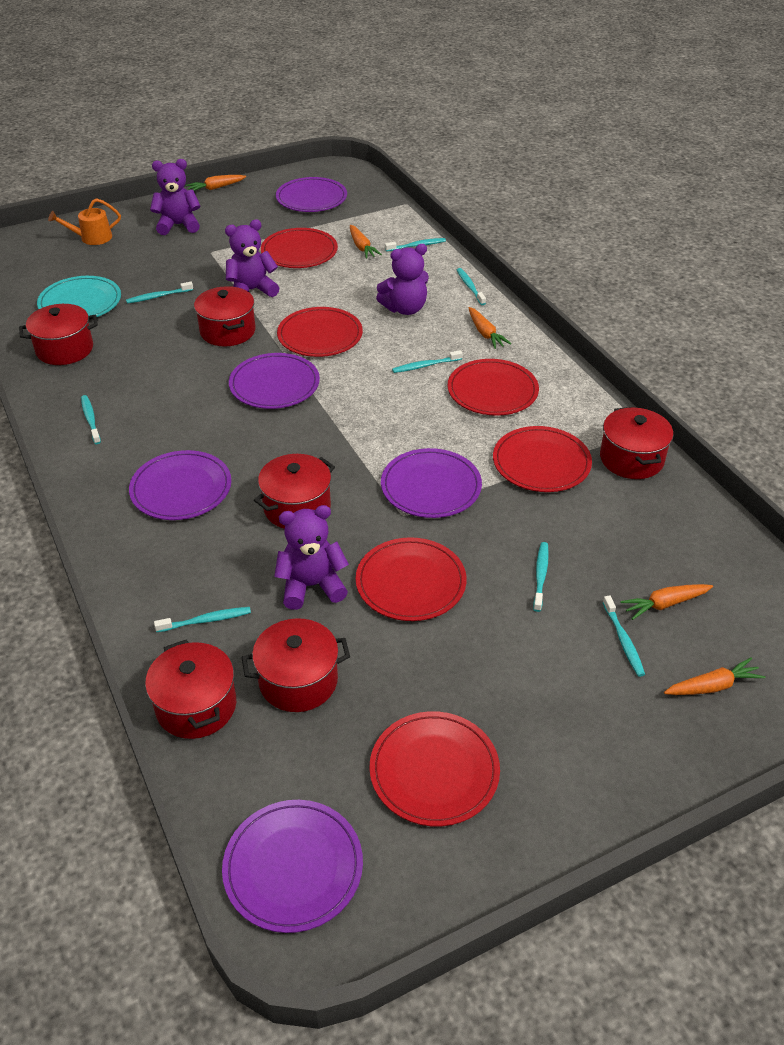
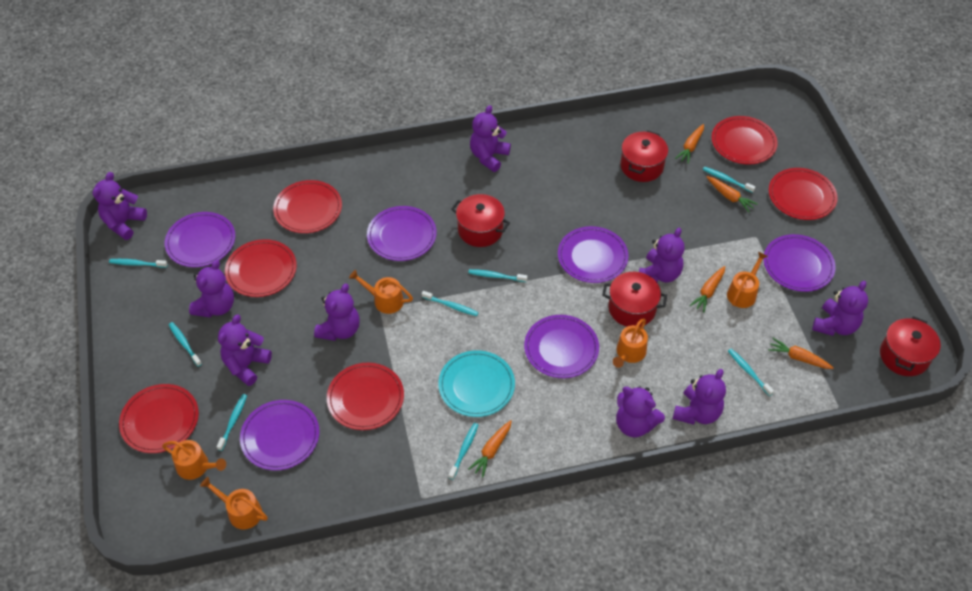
orange watering can: [48,198,121,245] = 1 -> [162,440,226,480] [200,477,268,530] [349,270,413,314] [613,319,648,368] [727,252,767,308] = 5
purple plate: [129,450,231,520] [222,800,363,933] [229,353,320,409] [276,177,347,212] [381,448,482,518] = 5 -> [165,212,235,267] [240,400,319,471] [367,206,437,261] [524,315,599,378] [558,226,629,283] [763,234,836,292] = 6
purple teddy bear: [150,159,201,235] [225,219,279,297] [274,505,349,610] [376,244,429,315] = 4 -> [92,172,147,240] [189,260,234,318] [218,315,272,386] [314,283,360,341] [470,105,511,172] [616,386,665,437] [639,228,685,283] [673,369,726,425] [812,281,868,336] = 9
red pot: [19,304,98,365] [145,639,236,739] [194,286,256,346] [242,618,350,712] [254,454,335,529] [600,407,673,479] = 6 -> [451,194,510,247] [602,272,667,327] [620,131,668,182] [880,316,941,376] = 4

